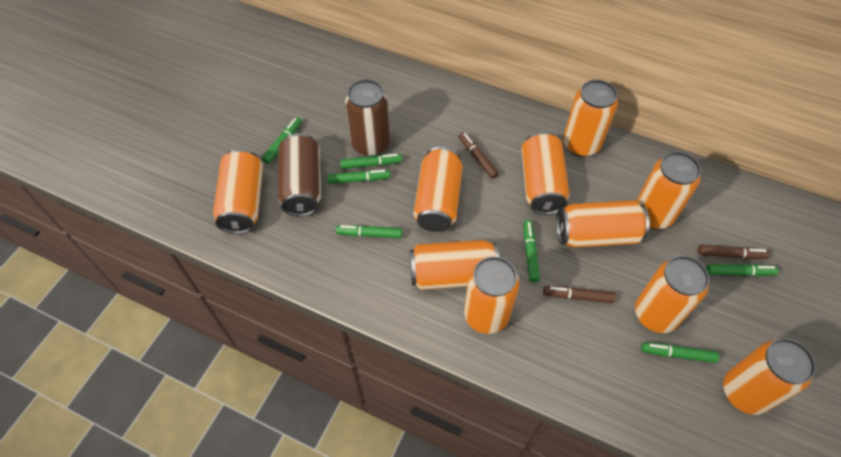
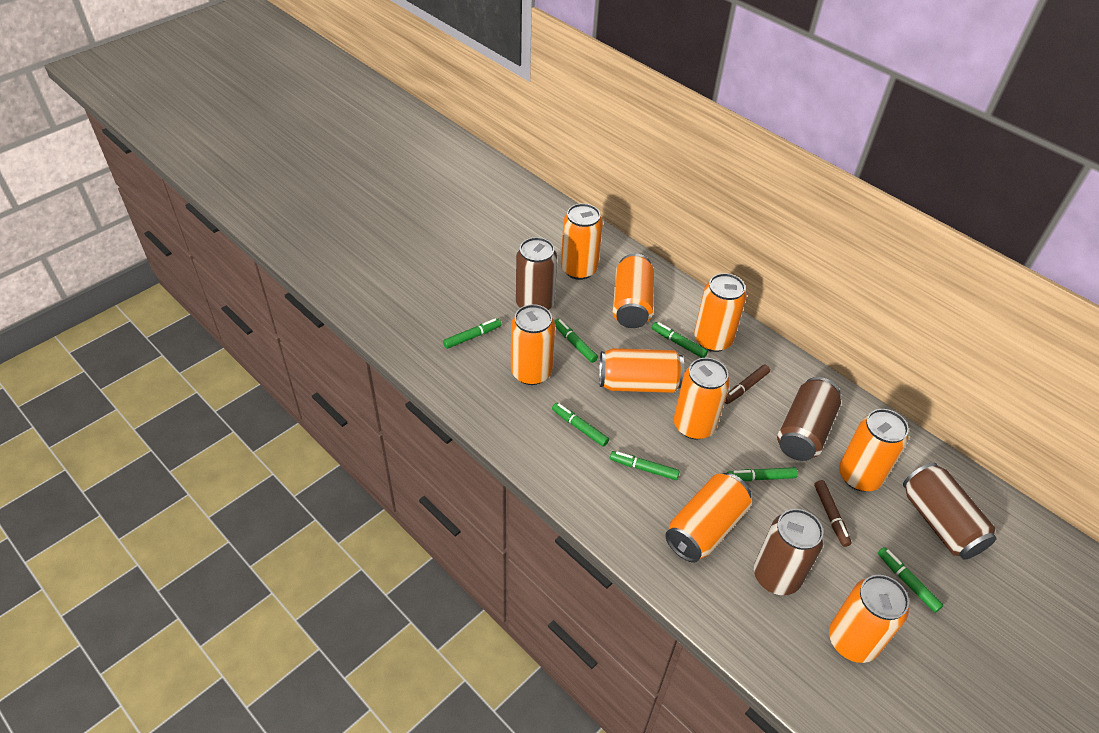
brown can: [278,133,321,217] [345,79,390,156] = 2 -> [516,237,557,310] [754,509,824,595] [777,377,841,461] [903,463,996,560] = 4
brown marker: [459,132,499,179] [543,286,616,303] [698,245,770,259] = 3 -> [724,365,770,404] [814,480,852,547] = 2
orange can: [213,149,263,234] [410,240,499,290] [414,147,463,232] [464,257,519,334] [521,132,569,215] [556,200,650,248] [563,80,618,157] [635,256,709,333] [636,152,701,229] [723,339,816,415] = 10 -> [511,304,555,385] [561,203,603,280] [599,348,684,393] [613,254,654,328] [665,473,751,563] [674,358,730,439] [694,273,746,352] [829,575,909,663] [839,409,909,491] = 9

